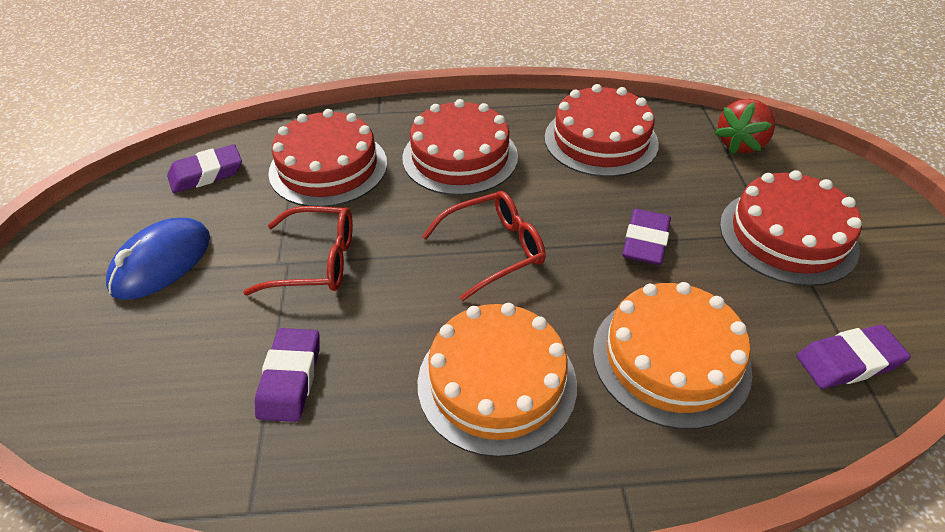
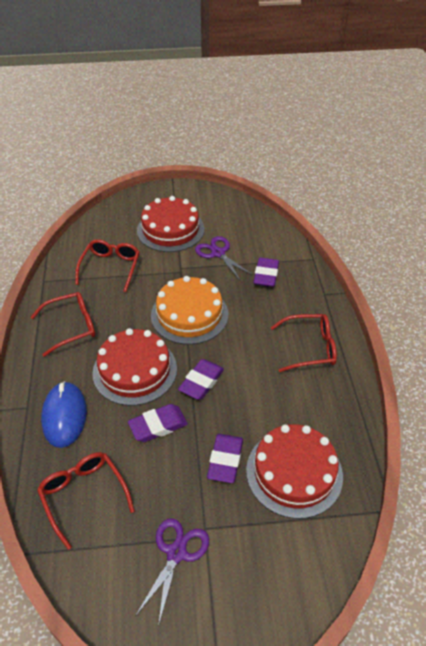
orange cake: [418,303,577,457] [593,282,752,429] = 2 -> [151,276,228,345] = 1
purple scissors: none = 0 -> [136,518,209,626] [195,236,253,280] = 2
red cake: [268,109,387,207] [402,99,518,195] [545,84,659,177] [720,170,862,286] = 4 -> [92,328,177,406] [137,196,204,252] [246,424,343,519] = 3
red glasses: [243,206,353,295] [422,191,546,301] = 2 -> [31,292,95,357] [37,452,135,550] [75,239,140,292] [271,314,337,372] = 4
red strawberry: [714,99,775,154] = 1 -> none = 0

